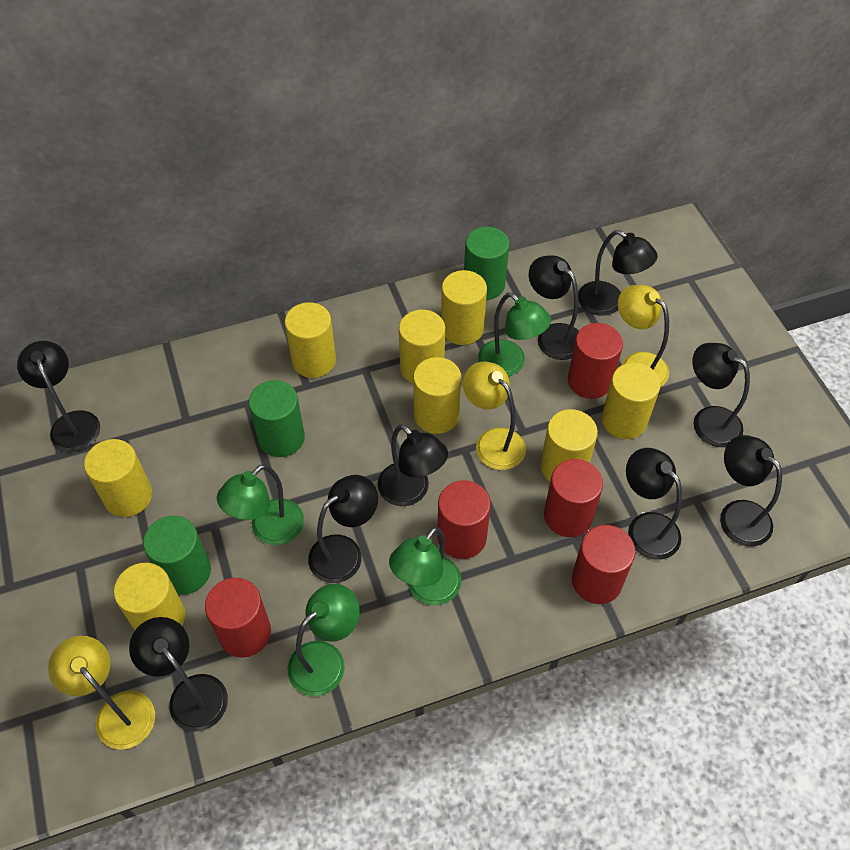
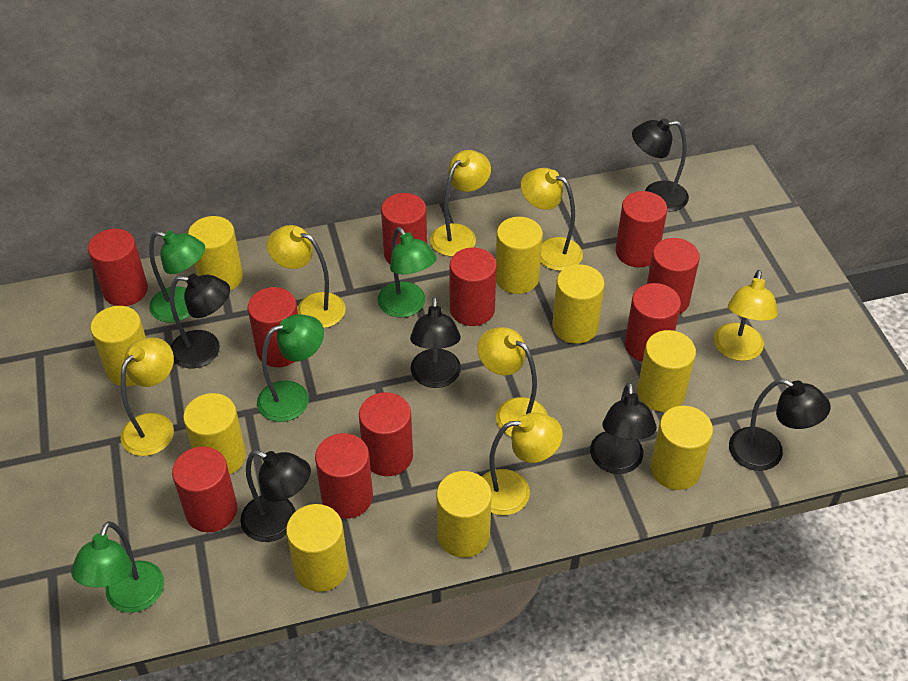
black lamp: [17,341,100,452] [129,617,228,732] [308,475,378,583] [378,424,448,506] [529,255,579,360] [578,230,658,316] [626,448,682,560] [692,343,750,447] [720,435,782,546] = 9 -> [170,274,230,368] [240,450,311,542] [410,297,461,388] [590,382,657,474] [632,118,689,212] [729,379,831,471] = 6
green cylinder: [143,516,211,595] [248,380,305,457] [464,227,509,300] = 3 -> none = 0
red cylinder: [205,578,271,658] [437,480,491,559] [544,459,603,537] [568,323,623,399] [572,525,635,604] = 5 -> [88,229,148,306] [172,447,237,532] [247,287,298,367] [315,433,373,519] [359,392,413,476] [381,193,427,264] [450,247,497,326] [616,191,667,267] [625,283,681,362] [647,238,700,314] = 10
yellow cylinder: [84,439,152,517] [114,563,185,630] [285,302,336,378] [399,310,445,383] [413,357,461,434] [441,270,487,345] [541,409,598,481] [602,363,661,439] = 8 -> [90,306,146,387] [183,393,246,475] [188,216,243,291] [286,504,348,592] [437,471,492,558] [496,217,543,294] [552,264,604,344] [637,330,696,412] [650,406,713,490] = 9
yellow lamp: [48,636,155,750] [463,362,526,470] [618,285,669,387] = 3 -> [121,337,174,456] [267,225,346,328] [430,150,491,256] [478,327,547,437] [482,412,563,515] [521,168,583,271] [714,270,778,361] = 7

